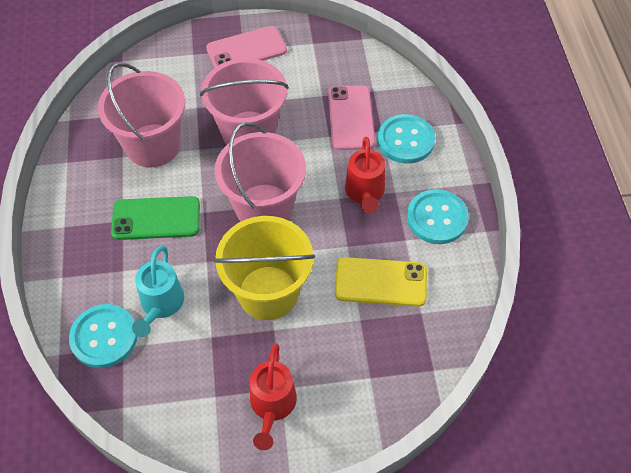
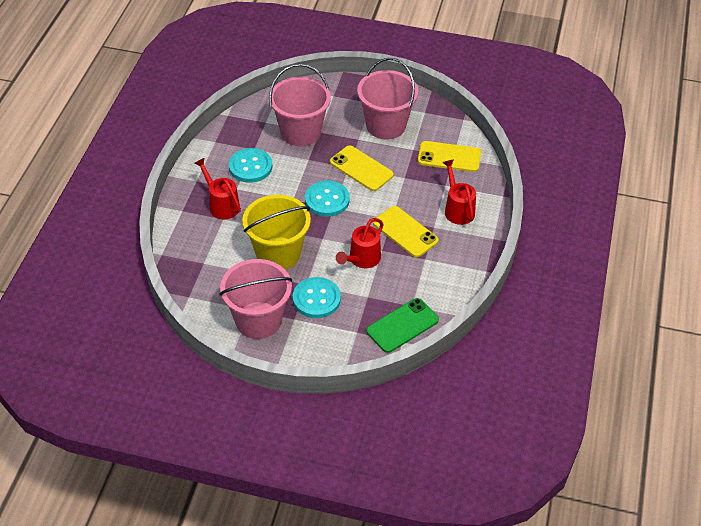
pink phone: [206,26,287,68] [328,85,375,150] = 2 -> none = 0
red watering can: [250,344,297,450] [345,136,385,213] = 2 -> [194,158,241,219] [336,218,384,268] [442,159,476,225] = 3
turquoise watering can: [132,246,184,337] = 1 -> none = 0
yellow phone: [335,257,427,307] = 1 -> [330,145,394,191] [373,206,439,258] [418,141,481,172] = 3

